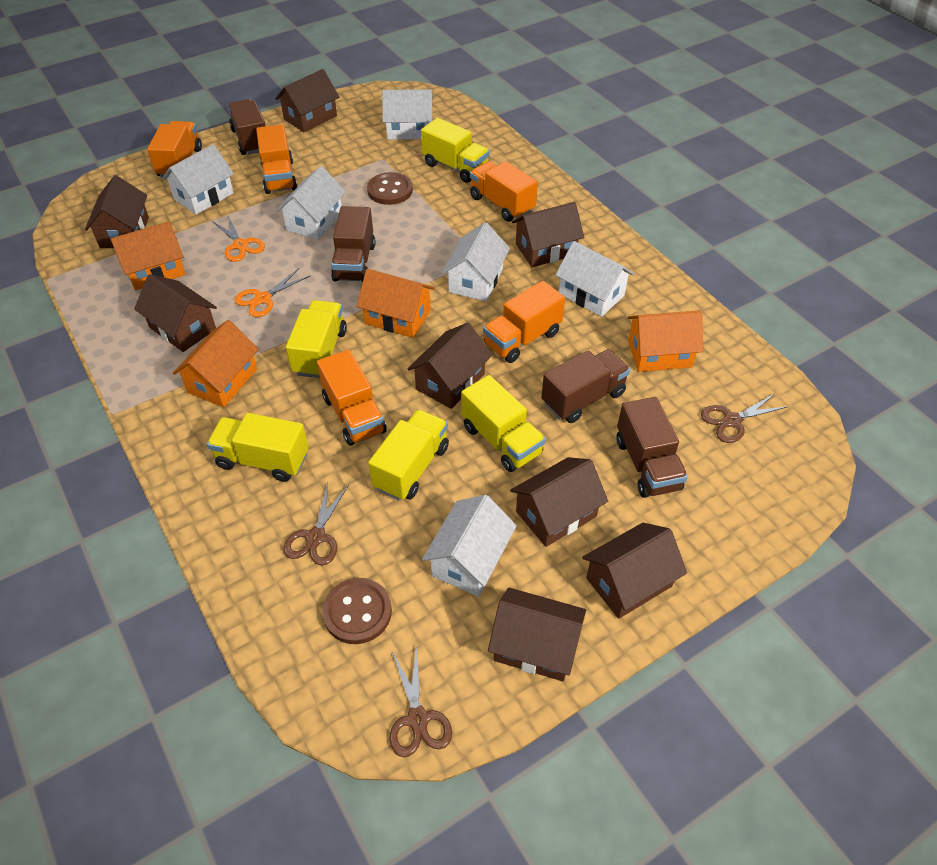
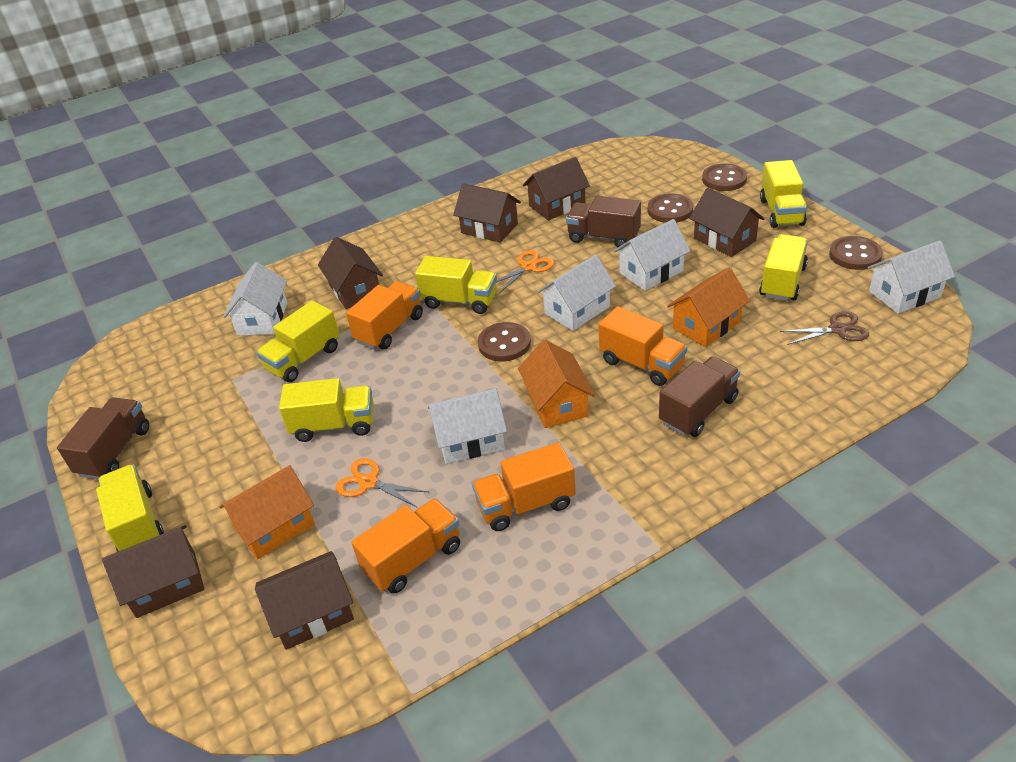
brown button: [322,578,392,644] [367,172,413,205] = 2 -> [478,322,531,361] [648,193,694,223] [702,164,747,191] [829,236,883,270] = 4
brown house: [85,175,149,248] [134,274,217,352] [275,69,339,132] [407,323,492,409] [488,587,586,682] [510,457,608,547] [512,202,584,267] [582,522,687,619] = 8 -> [102,525,204,618] [255,551,354,650] [318,237,383,309] [453,183,521,243] [523,157,590,220] [689,188,764,257] = 6
brown scissors: [283,482,349,565] [390,645,452,757] [701,394,787,443] = 3 -> [780,311,869,345] = 1
brown truck: [228,99,266,155] [331,206,375,282] [541,349,630,423] [616,397,688,498] = 4 -> [57,397,149,479] [566,196,641,247] [659,356,740,437] = 3
orange house: [111,221,186,291] [173,320,259,407] [357,269,435,338] [628,310,704,372] = 4 -> [219,465,315,559] [518,340,595,428] [667,268,750,347] = 3
orange truck: [147,121,202,178] [256,124,297,194] [317,350,387,446] [470,161,538,222] [483,281,565,363] = 5 -> [346,281,423,350] [351,498,460,594] [472,442,576,531] [599,306,687,386] = 4
white house: [162,144,234,215] [276,166,346,240] [382,89,433,140] [422,495,517,597] [442,222,510,301] [555,241,634,317] = 6 -> [223,262,287,336] [428,389,507,464] [537,255,616,331] [614,219,690,291] [867,241,955,314] = 5
yellow truck: [207,413,309,482] [286,300,347,378] [368,409,449,501] [421,118,490,183] [461,375,546,472] = 5 -> [96,464,164,552] [256,300,339,382] [279,378,374,442] [415,256,497,314] [759,234,808,301] [760,160,807,228] = 6

